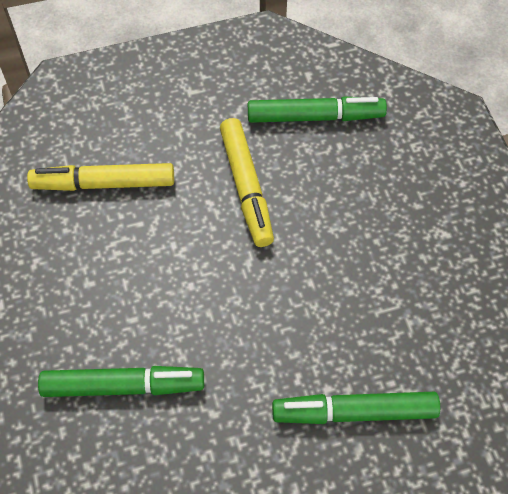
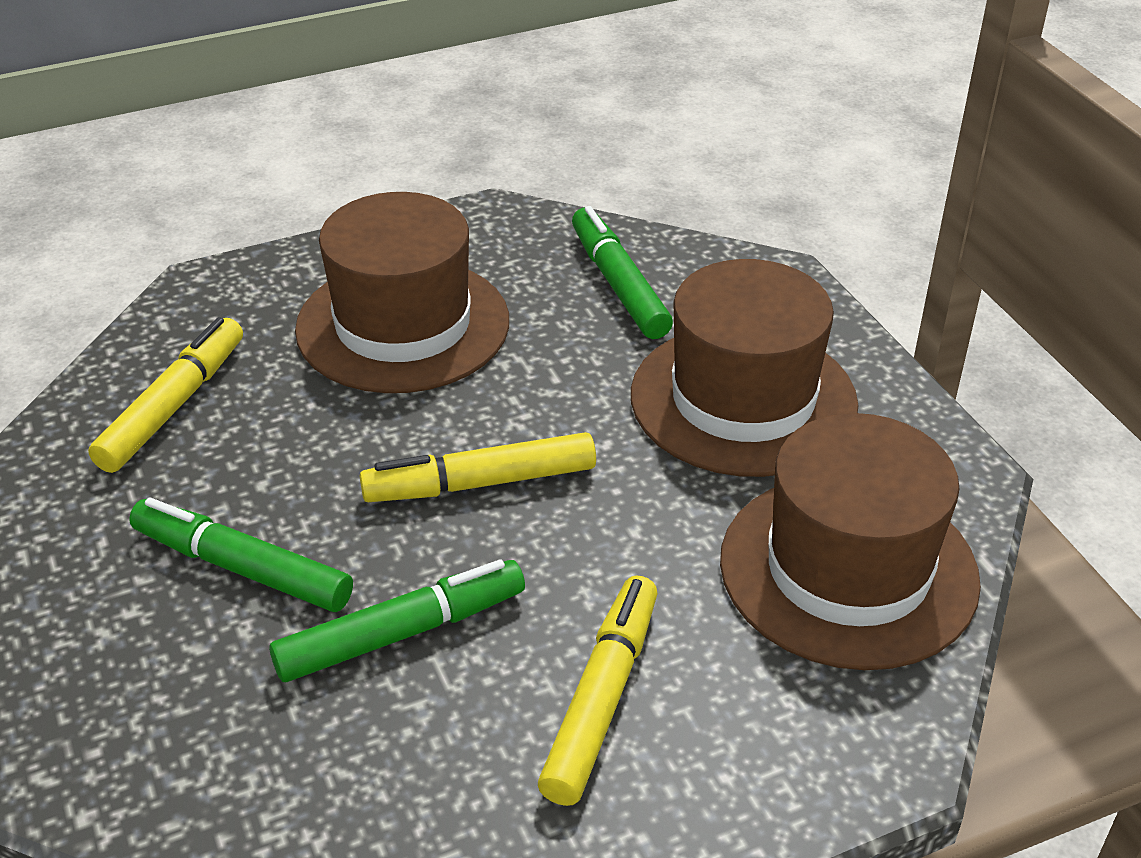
brown hat: none = 0 -> [295,192,509,393] [631,259,858,477] [720,413,981,670] = 3
yellow marker: [27,163,174,191] [220,118,274,247] = 2 -> [88,317,243,473] [360,432,596,502] [538,575,658,806] = 3

